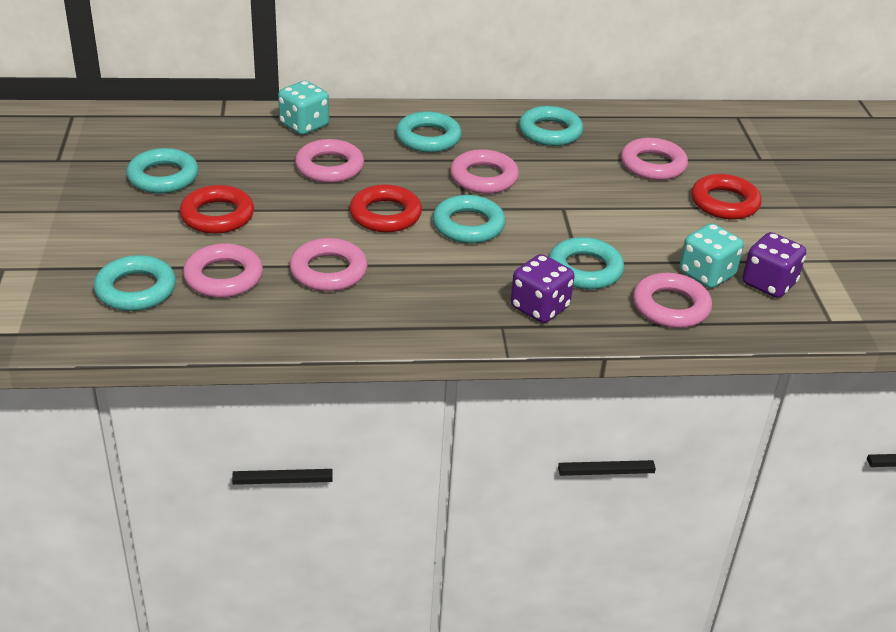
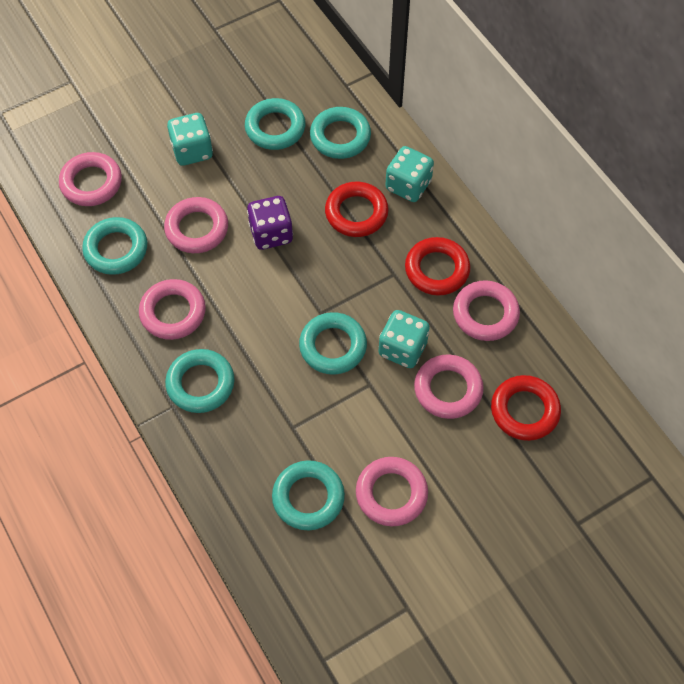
purple dice: [511,254,575,323] [742,232,806,298] = 2 -> [247,196,293,250] = 1
turquoise dice: [278,81,329,135] [679,223,744,288] = 2 -> [167,113,213,166] [379,310,430,368] [385,146,434,202] = 3

